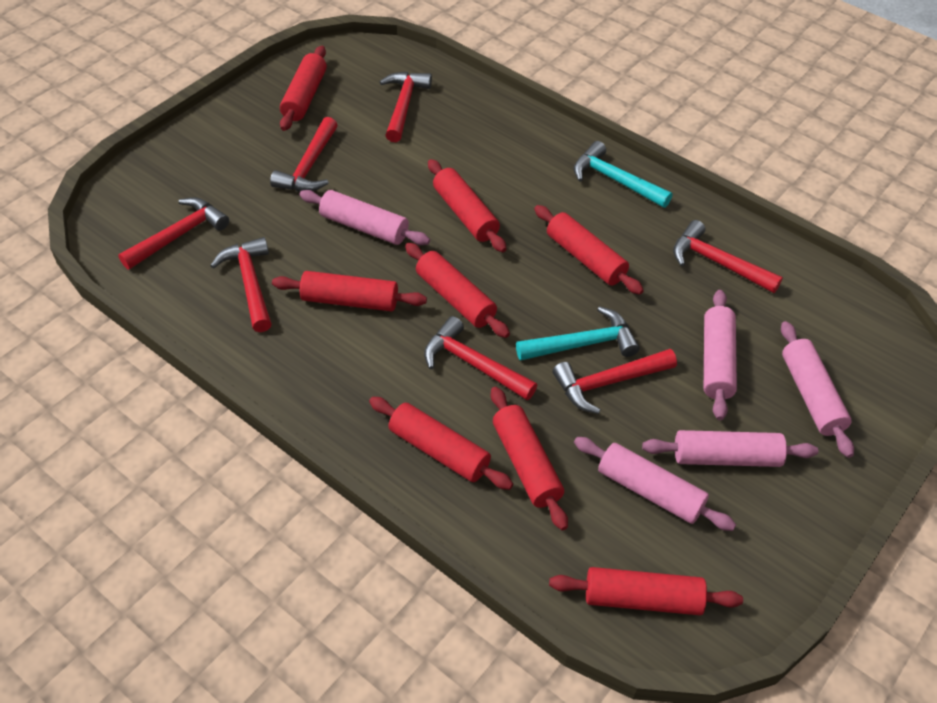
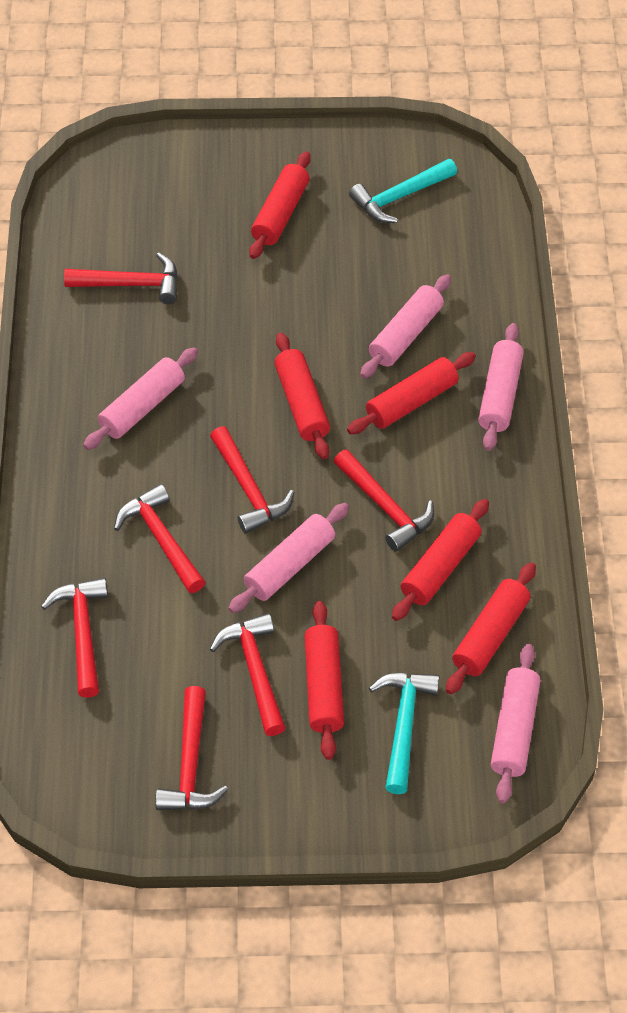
red rolling pin: [272,271,427,311] [280,46,327,131] [369,397,513,490] [405,243,510,338] [428,159,507,252] [491,387,568,530] [534,205,644,295] [549,567,743,615] = 8 -> [249,151,311,259] [274,333,330,459] [304,601,344,760] [347,352,476,434] [392,499,489,621] [446,562,536,694] = 6

